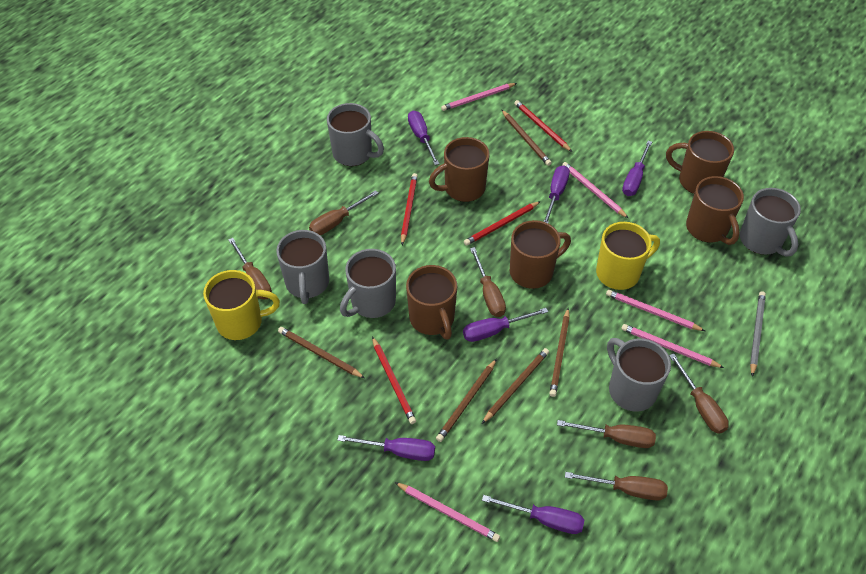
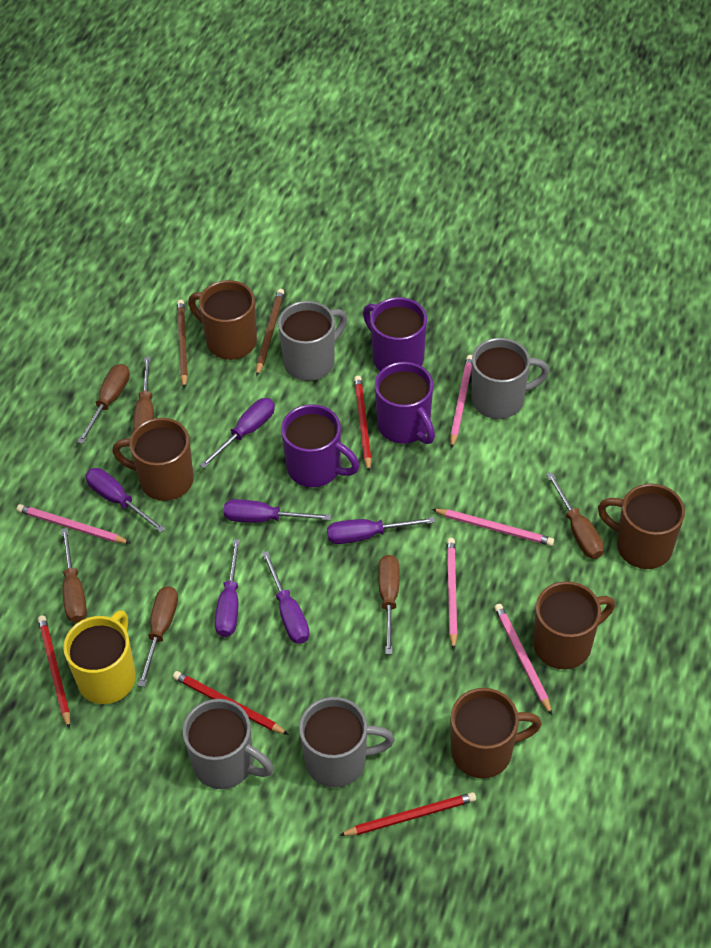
brown pencil: [278,327,365,378] [436,359,497,442] [482,348,549,424] [502,110,552,166] [549,308,570,397] = 5 -> [177,299,188,389] [256,289,284,376] = 2
grey mug: [276,230,329,304] [327,103,384,166] [340,249,396,318] [607,338,671,412] [740,188,801,257] = 5 -> [183,699,273,789] [278,301,347,381] [299,697,395,787] [472,338,549,419] = 4
grey pencil: [750,292,766,377] = 1 -> none = 0
purple mug: none = 0 -> [281,404,360,487] [363,297,427,371] [375,362,435,444] = 3
yellow mug: [203,270,280,340] [596,222,660,290] = 2 -> [63,610,136,704] = 1

